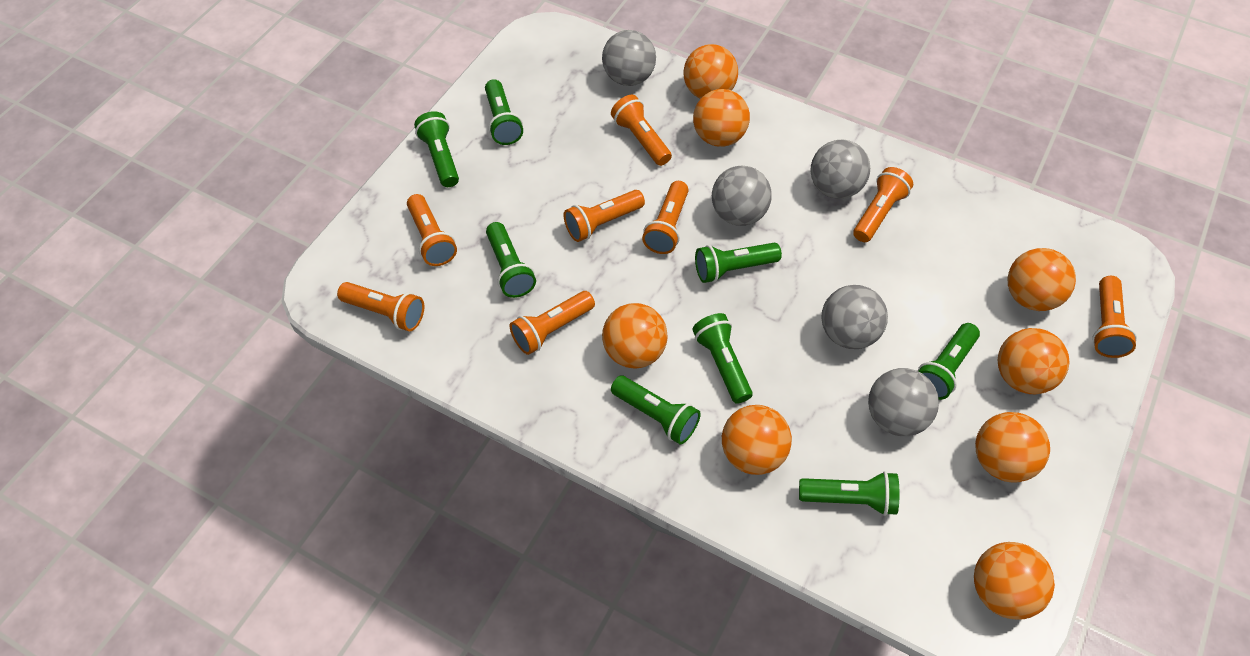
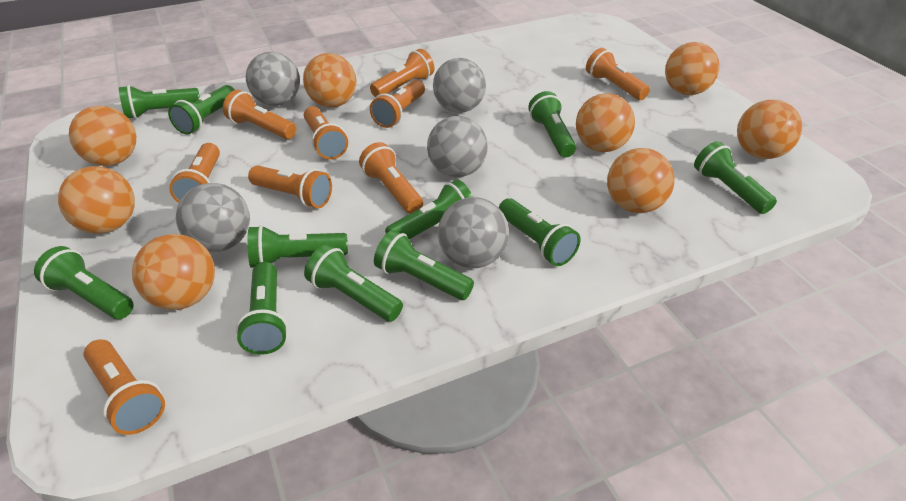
green flashlight: [414,111,459,187] [485,79,523,145] [486,222,536,298] [611,376,701,444] [692,313,753,404] [695,243,782,283] [799,471,899,516] [918,323,980,400] = 8 -> [34,246,134,319] [119,85,200,119] [168,85,235,135] [236,262,288,355] [248,225,348,268] [304,244,403,322] [374,230,474,300] [385,179,473,239] [499,198,580,266] [528,91,576,157] [694,141,777,214] = 11
orange flashlight: [337,282,424,331] [407,194,457,266] [510,291,595,355] [564,190,645,242] [611,95,672,166] [642,181,689,254] [853,167,913,242] [1092,276,1137,358] = 8 -> [83,339,165,435] [169,143,220,203] [223,90,296,139] [248,166,332,208] [304,106,348,159] [359,142,423,214] [370,49,434,98] [370,80,425,128] [586,48,650,100] = 9

